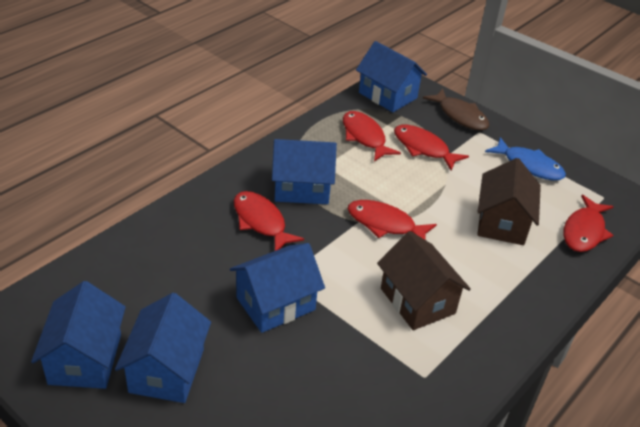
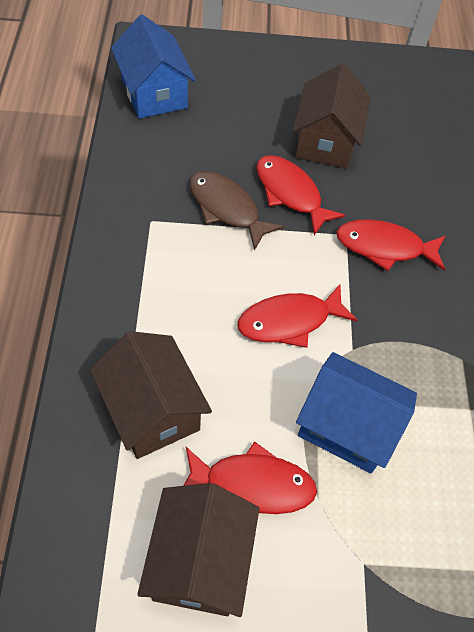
blue fish: [485,137,566,181] = 1 -> none = 0
blue house: [31,281,126,389] [115,293,211,403] [230,243,325,333] [272,139,337,204] [356,41,427,112] = 5 -> [111,14,196,119] [296,352,417,473] = 2
brown house: [377,231,471,330] [477,158,541,245] = 2 -> [90,331,212,459] [137,483,260,617] [293,63,371,168] = 3
red fish: [234,191,304,251] [343,111,401,162] [348,200,437,240] [394,125,469,170] [563,195,614,252] = 5 -> [183,441,317,514] [237,284,357,348] [256,155,345,235] [336,219,445,271] = 4

